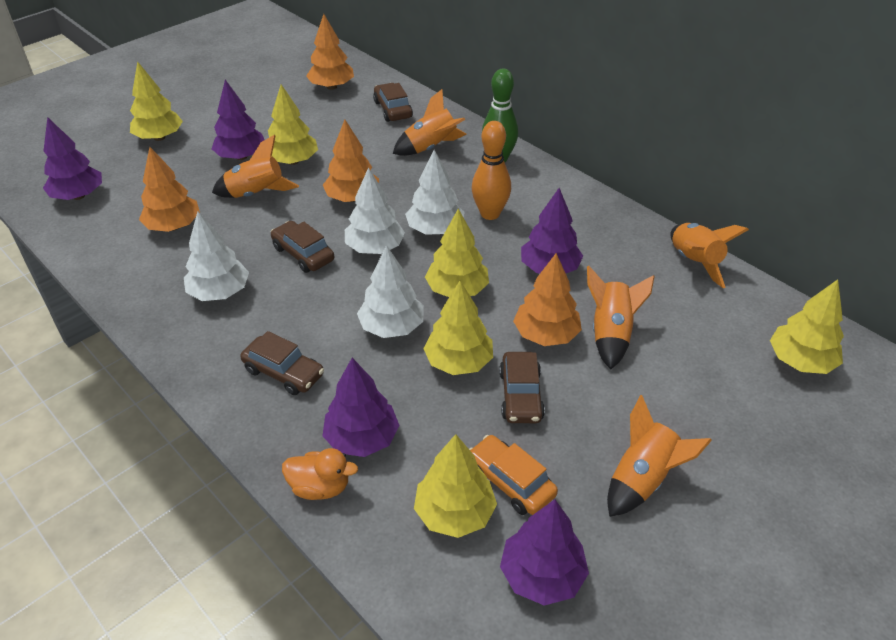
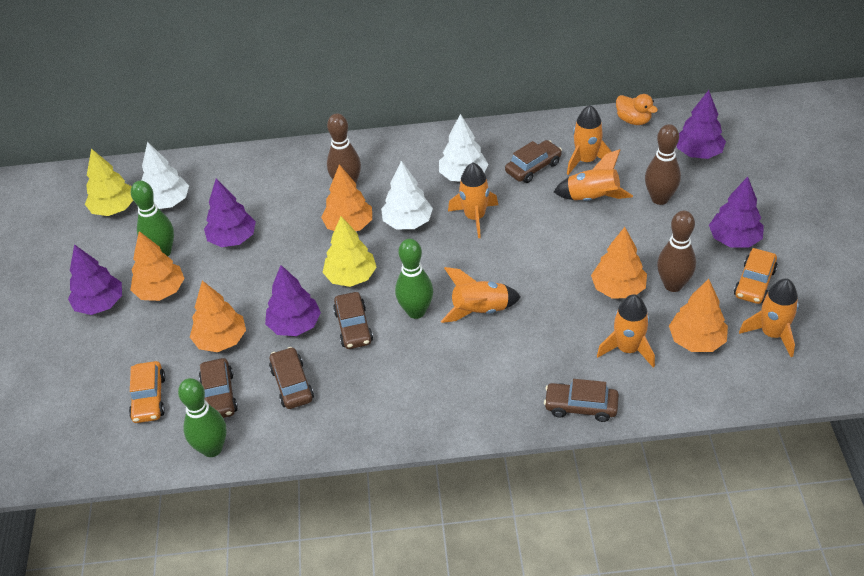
brown bowling pin: none = 0 -> [327,113,361,183] [645,124,681,205] [657,211,696,292] = 3
brown car: [240,331,324,395] [271,221,334,273] [373,83,413,122] [499,352,545,423] = 4 -> [199,358,238,418] [269,347,314,409] [333,292,373,349] [505,140,562,183] [544,379,619,422] = 5
green bowling pin: [482,69,518,162] = 1 -> [131,181,174,256] [178,378,226,457] [395,239,433,319] = 3
orange bowling pin: [472,121,511,220] = 1 -> none = 0
orange car: [469,435,558,515] = 1 -> [129,361,166,423] [734,248,778,304] = 2
orange rocket: [212,135,299,198] [393,89,467,156] [587,266,655,369] [607,395,712,517] [670,223,749,288] = 5 -> [441,267,521,323] [448,163,498,238] [554,149,633,201] [567,105,612,175] [597,294,655,368] [739,279,799,357] = 6
orange tree: [139,147,200,232] [306,14,354,90] [323,120,379,202] [513,253,582,346] = 4 -> [130,231,185,301] [190,281,246,352] [321,164,372,231] [591,227,647,299] [669,279,728,352] = 5
white tree: [184,211,249,301] [345,167,405,254] [357,245,424,338] [405,150,464,235] = 4 -> [141,142,189,209] [381,161,433,229] [439,114,488,182] = 3
yellow tree: [130,61,183,141] [268,84,318,165] [414,434,497,538] [423,281,493,375] [425,209,489,297] [770,279,844,374] = 6 -> [85,148,133,216] [322,216,377,287] = 2

